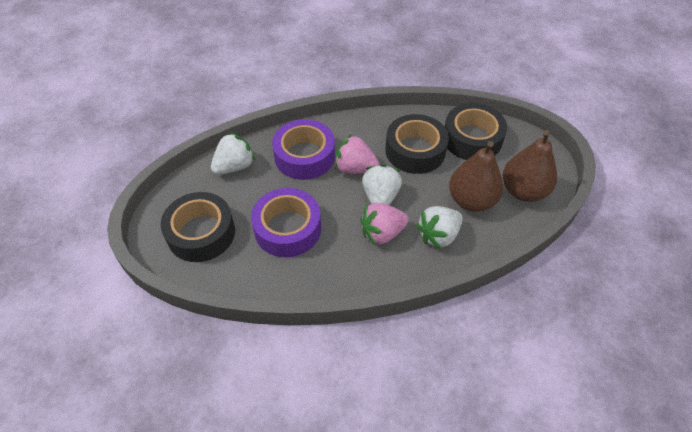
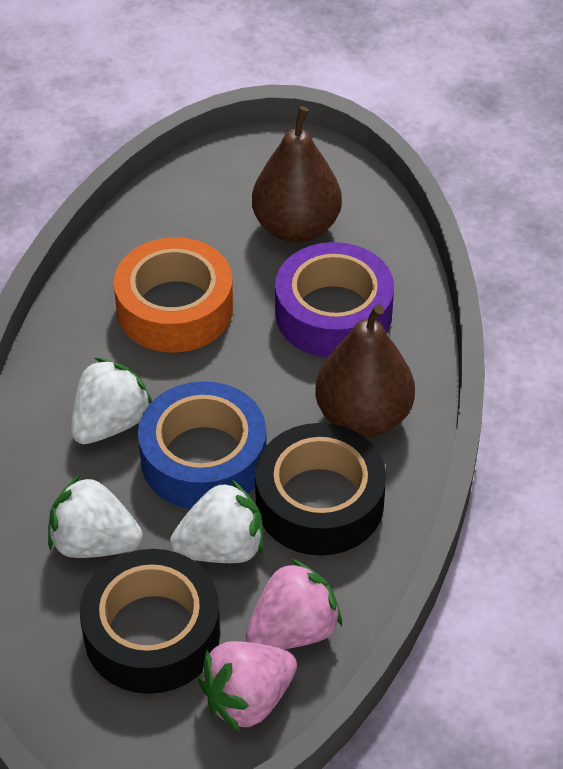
black tape: [161,192,235,262] [385,114,449,174] [445,103,507,160] = 3 -> [80,549,221,694] [255,423,386,556] = 2
blue tape: none = 0 -> [138,381,267,509] = 1
orange tape: none = 0 -> [114,237,233,352] = 1
purple tape: [251,188,321,257] [272,119,335,180] = 2 -> [275,242,394,358] = 1

